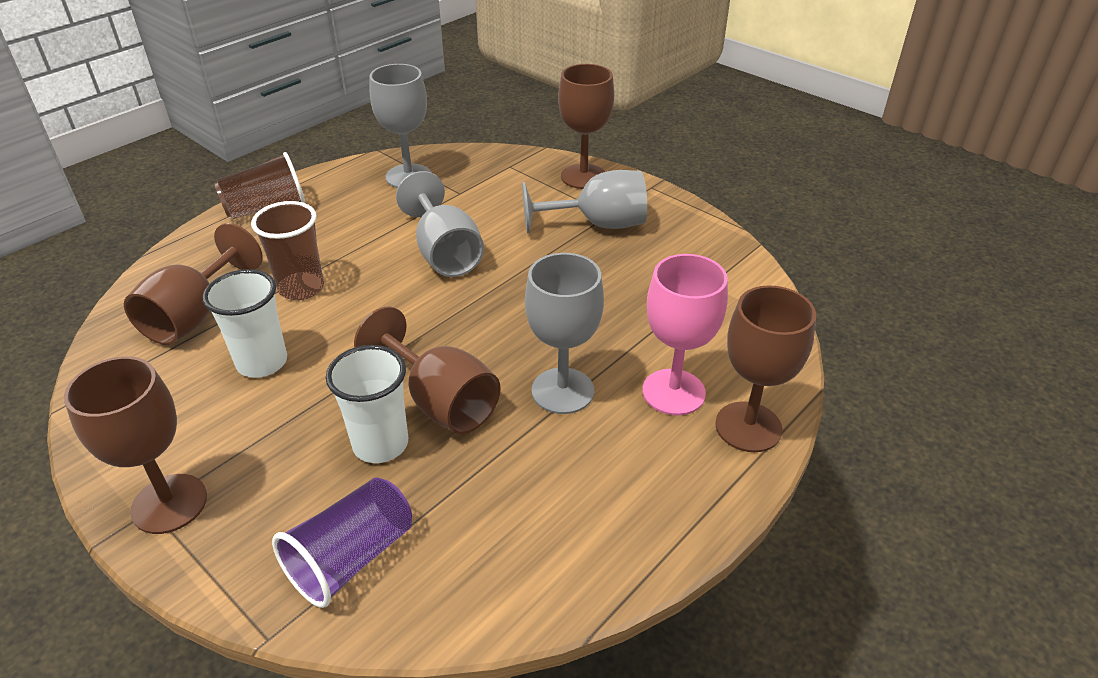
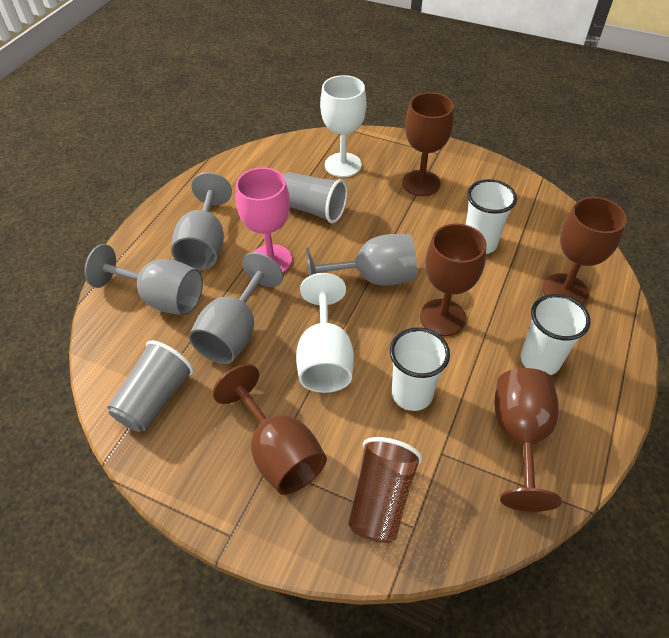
brown cup: [214,152,305,219] [251,201,324,300] = 2 -> [348,437,422,543] = 1
grey cup: none = 0 -> [108,340,194,432] [283,172,348,223] = 2
purple cup: [272,478,412,608] = 1 -> none = 0
white cup: [202,269,287,378] [326,345,408,463] = 2 -> [390,327,450,411] [466,179,517,254] [521,294,590,375] = 3
white goblet: none = 0 -> [296,273,354,393] [320,75,367,177] = 2

